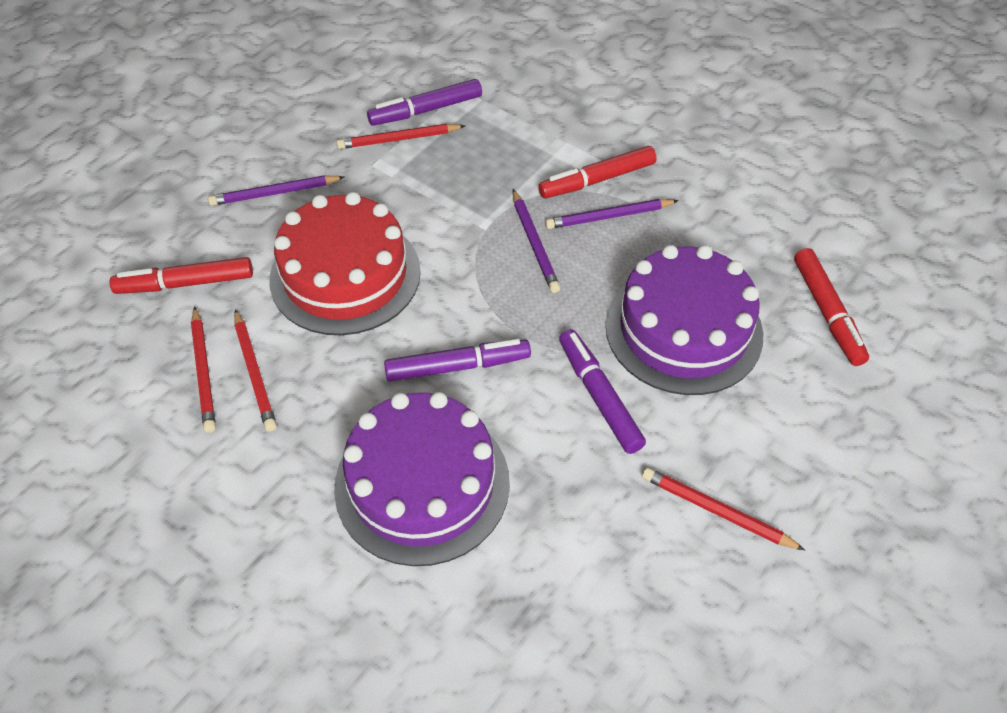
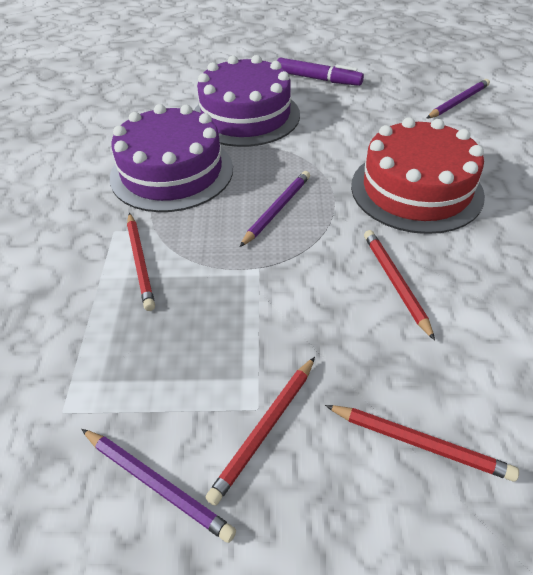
purple marker: [367,79,482,126] [384,339,531,382] [559,329,646,454] = 3 -> [277,57,364,86] = 1
red marker: [110,257,253,294] [538,146,656,198] [794,248,869,366] = 3 -> none = 0

